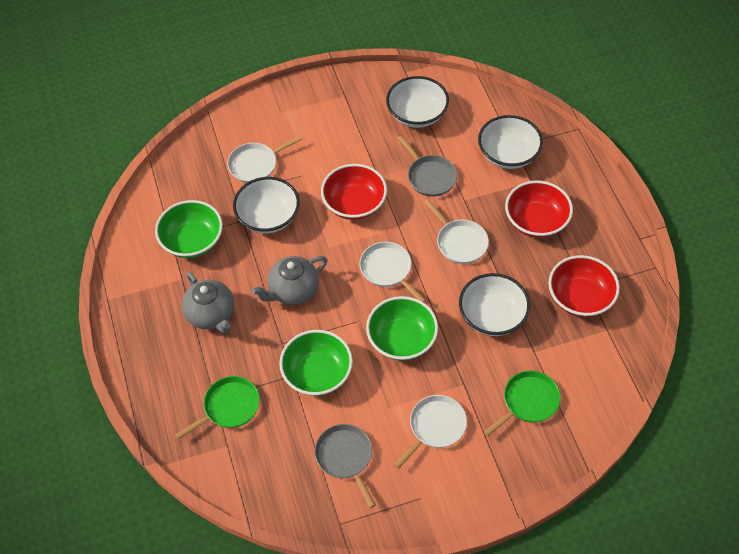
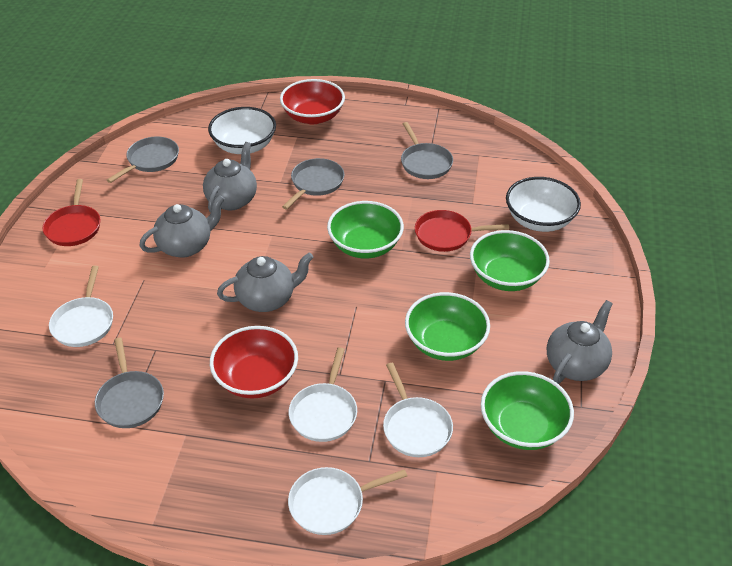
green bowl: [155,200,223,258] [279,330,353,396] [366,296,438,361] = 3 -> [327,201,404,259] [405,292,490,361] [470,230,550,291] [481,371,574,450] = 4
green pan: [175,376,260,440] [484,371,561,436] = 2 -> none = 0
grey pan: [315,424,376,508] [398,135,457,197] = 2 -> [95,338,164,428] [107,137,179,183] [282,158,345,209] [401,122,453,179] = 4
grey teapot: [182,272,234,333] [251,256,327,305] = 2 -> [140,195,225,258] [203,142,257,213] [217,252,314,312] [547,300,613,384] = 4
red bowl: [321,164,387,220] [505,181,573,238] [548,255,620,317] = 3 -> [210,326,298,399] [280,79,345,124] = 2
red pan: none = 0 -> [42,179,101,246] [415,210,509,252] = 2
white bowl: [233,177,300,234] [386,76,449,128] [459,273,530,336] [478,115,543,169] = 4 -> [208,107,276,154] [506,177,581,232] = 2

